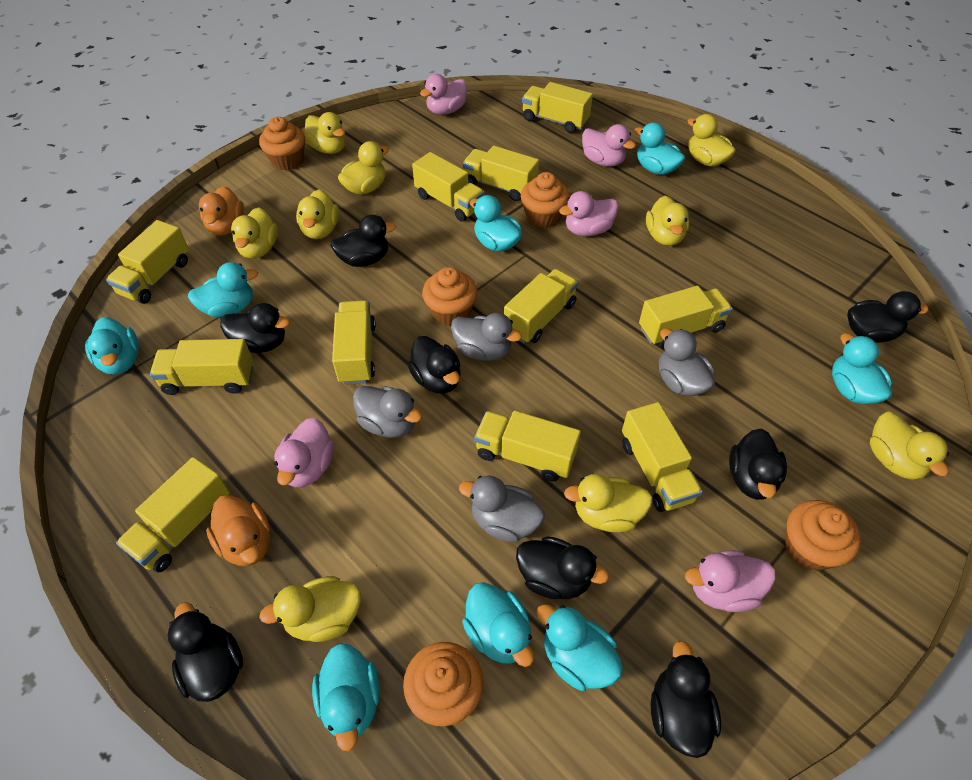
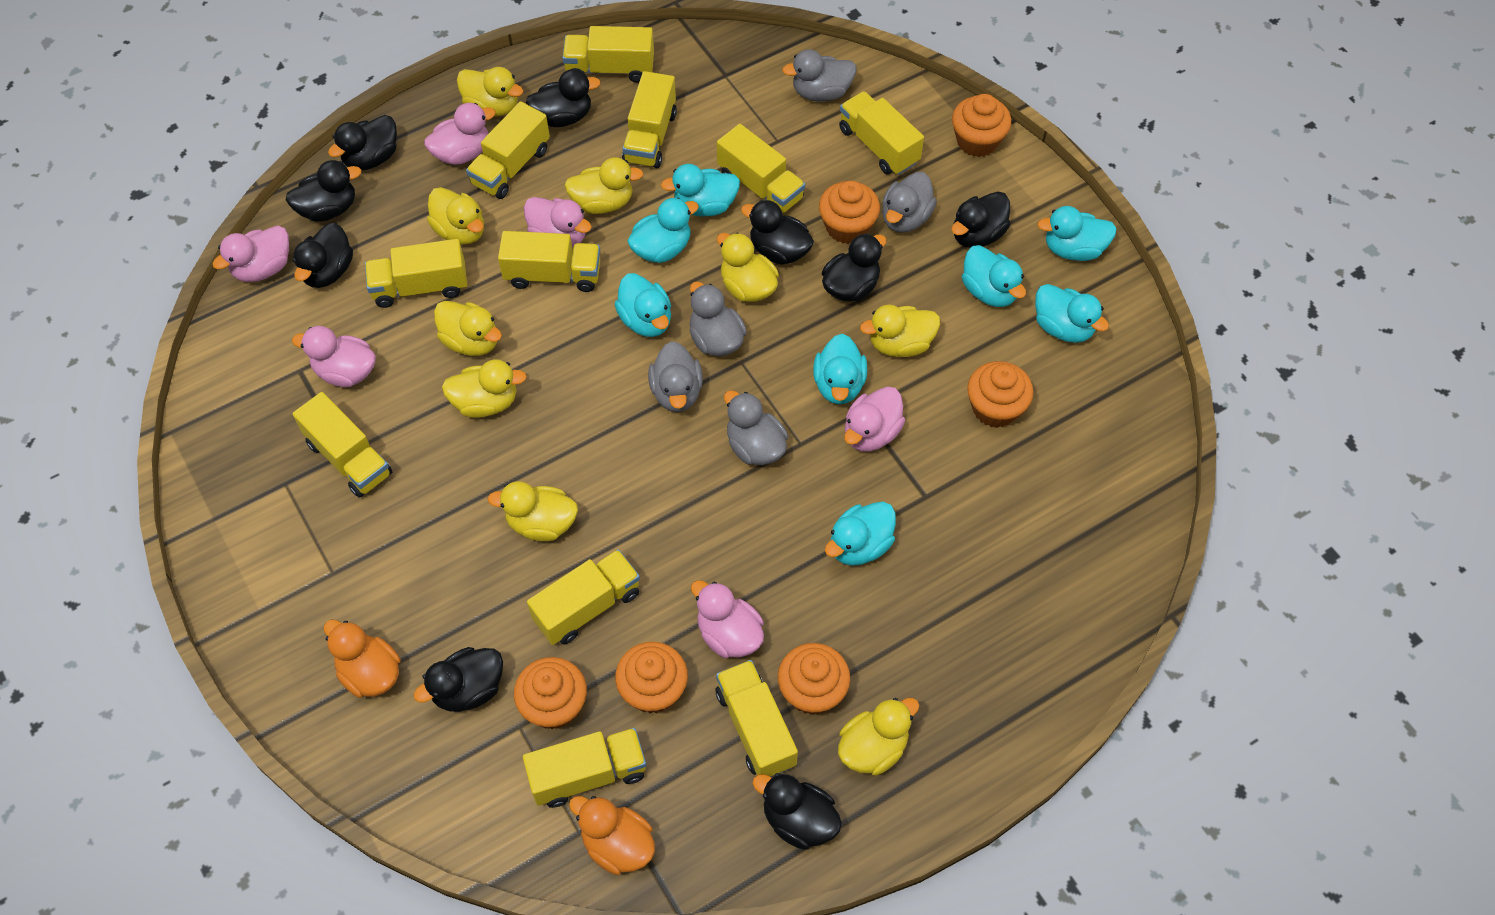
black duck: [168,602,243,702] [220,303,290,353] [330,214,396,267] [408,336,461,394] [516,536,609,599] [651,641,721,758] [729,429,787,500] [847,291,928,343] = 8 -> [286,160,361,222] [293,223,353,288] [328,115,397,170] [413,647,503,712] [526,69,601,127] [741,200,814,264] [753,773,842,850] [822,233,887,302] [951,191,1010,248] = 9
grey duck: [353,386,422,438] [451,313,522,361] [459,475,545,543] [659,328,715,396] = 4 -> [648,341,703,412] [690,282,747,356] [724,390,788,465] [782,49,856,102] [882,172,937,233] = 5
orange cupcake: [259,117,305,171] [403,642,483,726] [422,267,477,326] [521,172,570,228] [785,500,861,571] = 5 -> [514,657,587,729] [615,642,688,713] [778,643,850,715] [819,181,880,244] [952,94,1011,157] [967,361,1033,428] = 6
pink duck: [274,418,334,488] [420,74,467,115] [559,191,618,236] [582,124,636,167] [685,550,776,612] = 5 -> [213,226,289,282] [292,326,376,387] [424,103,496,165] [524,197,592,247] [691,580,764,658] [844,386,905,452] = 6

